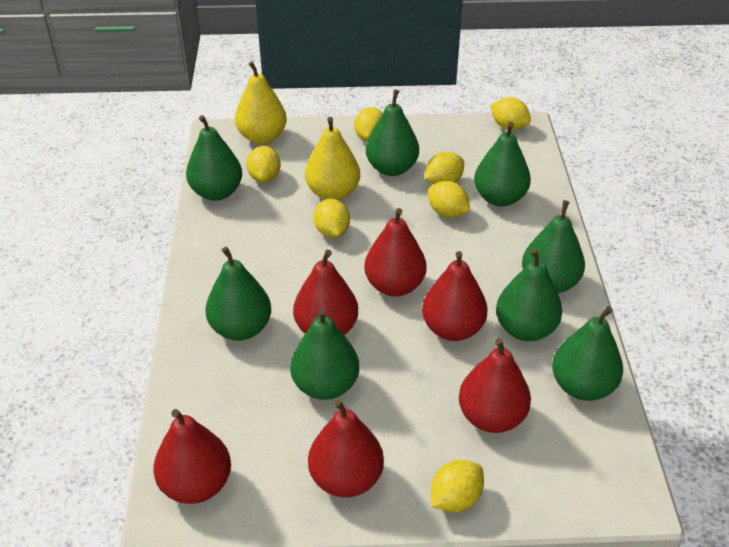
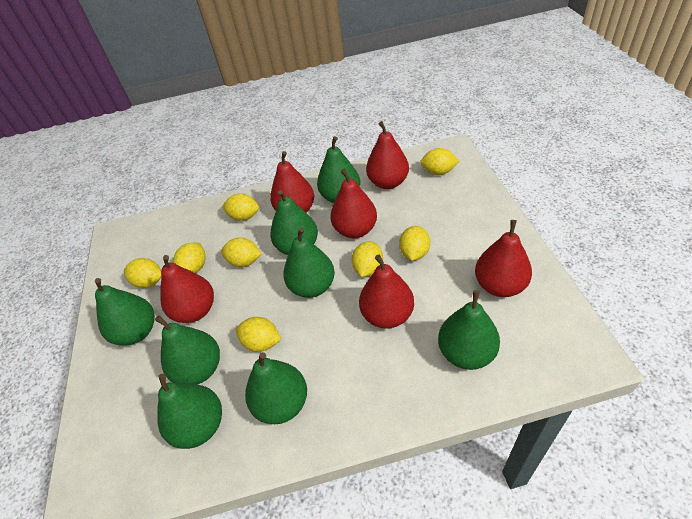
yellow lemon: [246,146,281,183] [313,199,350,238] [354,107,383,141] [425,152,464,185] [428,181,470,218] [431,460,484,512] [490,97,531,130] = 7 -> [124,258,161,288] [173,243,206,273] [221,237,261,267] [222,193,259,221] [236,317,281,352] [351,241,383,277] [399,226,430,261] [420,148,459,175] = 8
yellow pear: [235,61,287,144] [305,117,360,200] = 2 -> none = 0

